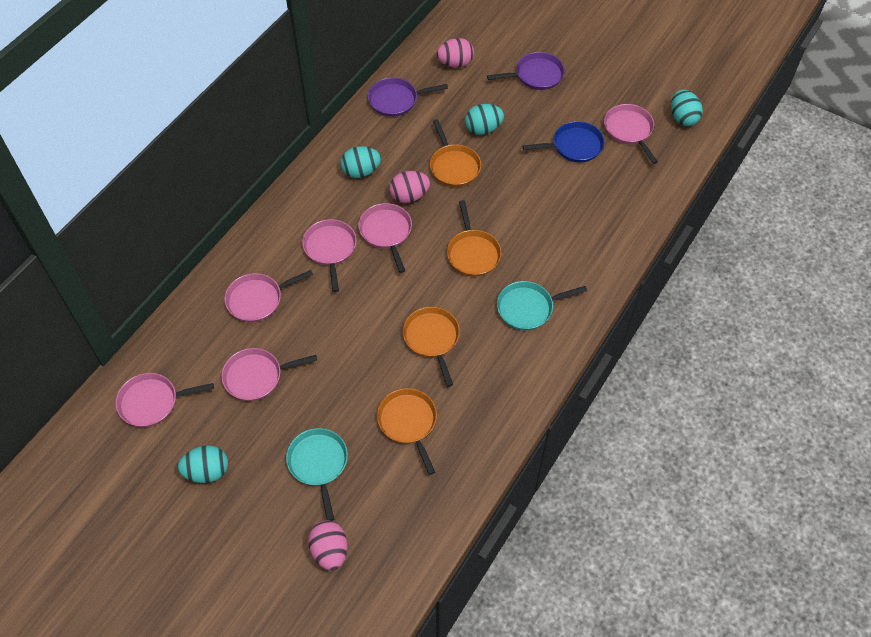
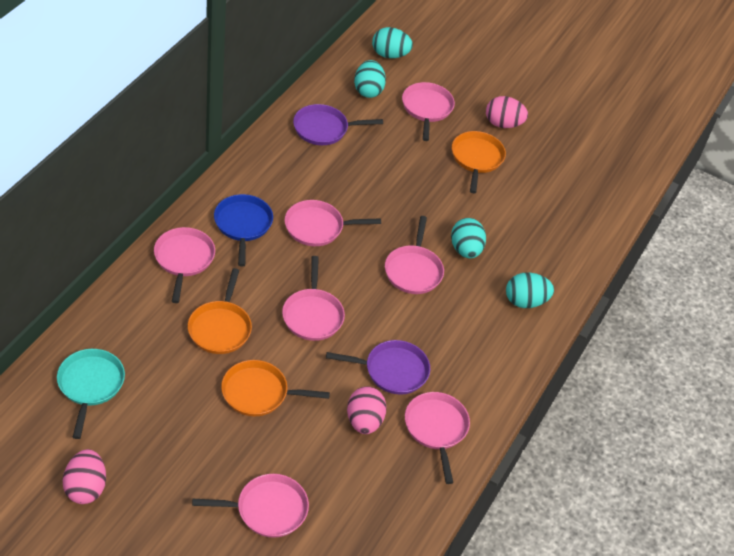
orange pan: [377,388,437,475] [403,307,460,387] [430,119,481,187] [447,200,502,276] = 4 -> [188,268,252,354] [221,360,330,416] [452,131,506,193] = 3
pink pan: [116,373,214,427] [221,348,317,401] [224,270,313,322] [302,219,357,292] [358,203,412,273] [604,104,658,164] = 6 -> [154,227,215,303] [192,474,309,538] [282,256,345,341] [285,200,381,246] [385,216,444,294] [402,82,455,141] [405,392,470,484] = 7
turquoise pan: [286,428,348,521] [497,281,587,330] = 2 -> [57,349,125,439] = 1

